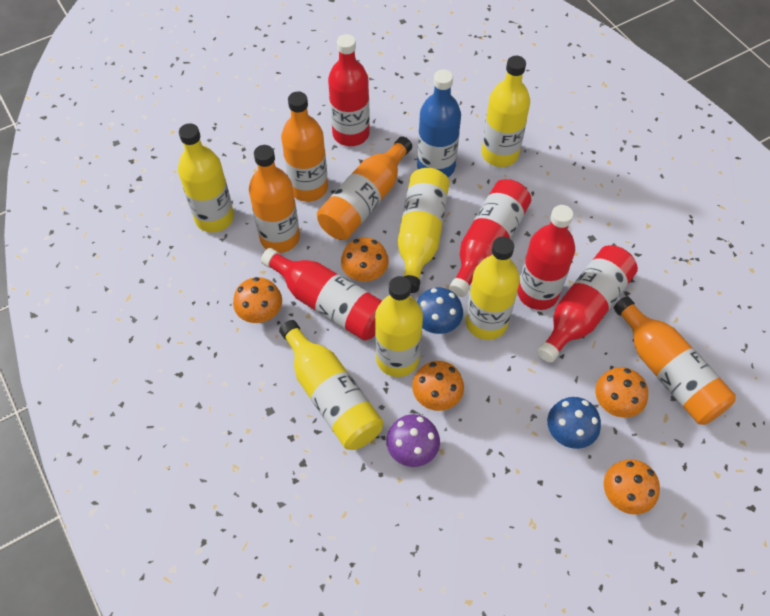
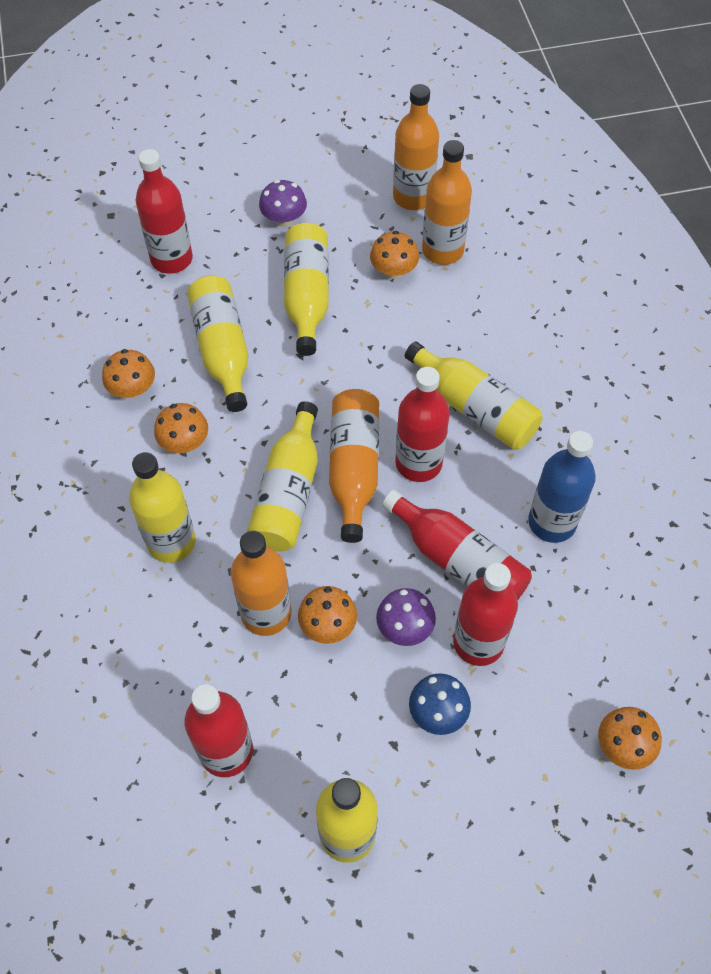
blue mushroom: [417,288,463,334] [547,397,601,449] = 2 -> [409,673,471,735] = 1
purple mushroom: [386,414,440,467] = 1 -> [259,180,307,227] [376,588,436,646] = 2

